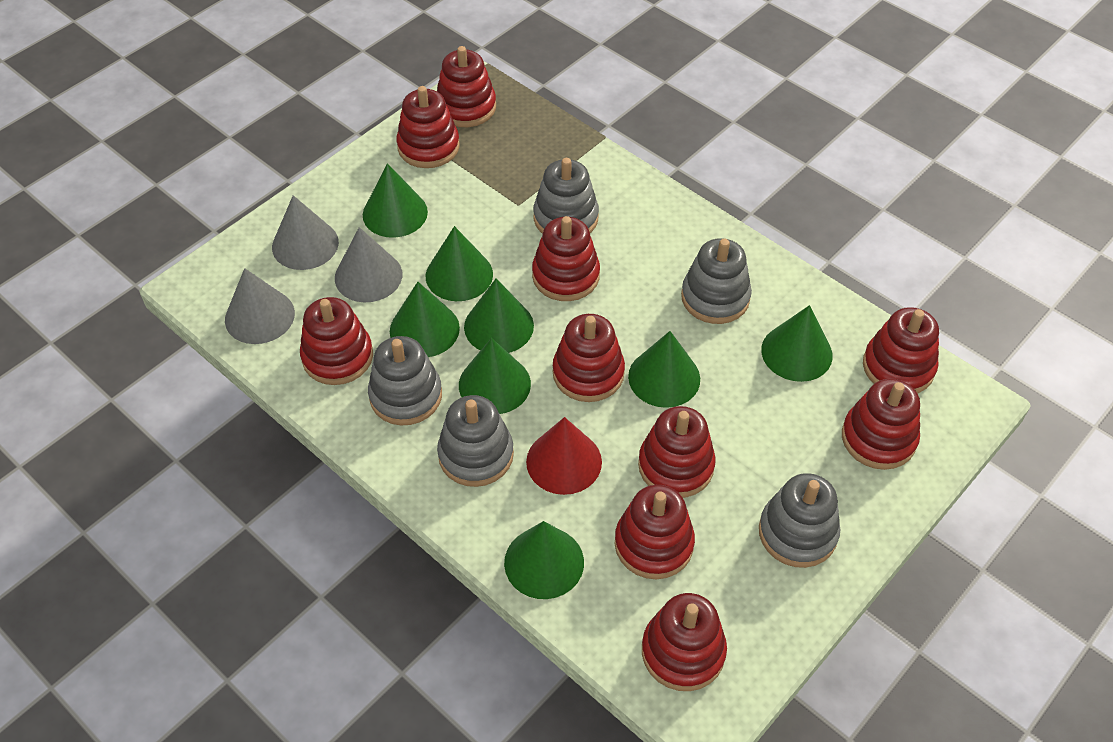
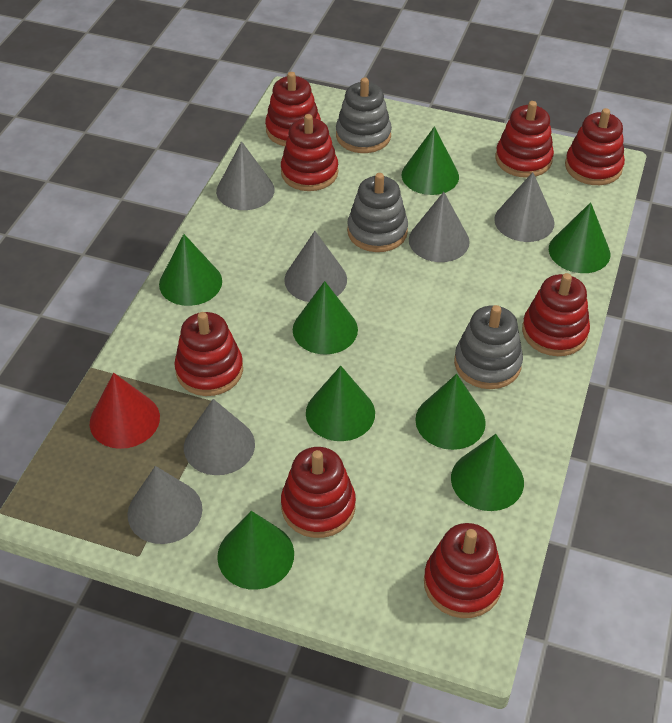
grey cone: [225,268,295,344] [272,195,339,270] [335,227,402,303] = 3 -> [127,466,203,544] [184,399,255,475] [216,141,275,210] [284,231,347,302] [409,192,470,262] [494,172,555,242] = 6
grey stacking toy: [368,336,442,425] [437,395,514,487] [533,158,599,234] [681,238,752,324] [759,473,840,568] = 5 -> [336,77,392,153] [347,173,408,252] [454,305,523,389] = 3
red stacking toy: [300,297,373,385] [396,86,460,168] [437,46,496,127] [532,216,600,301] [553,314,625,402] [614,485,695,579] [638,406,716,498] [642,593,727,691] [842,379,920,470] [863,307,939,393] = 10 -> [174,312,243,396] [265,72,321,146] [281,114,338,191] [281,447,356,538] [424,523,504,618] [496,101,554,178] [522,273,590,356] [565,108,625,185] = 8

